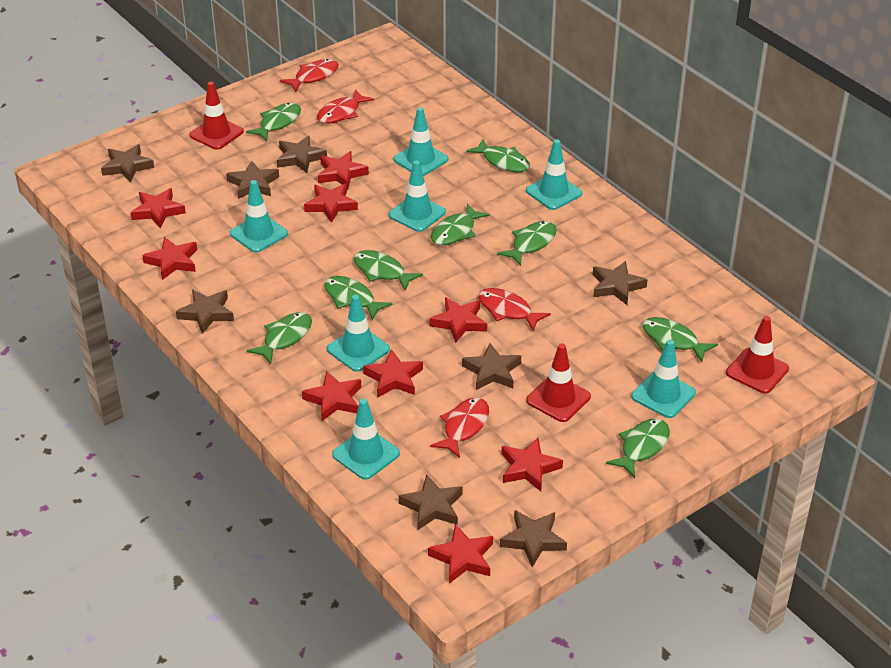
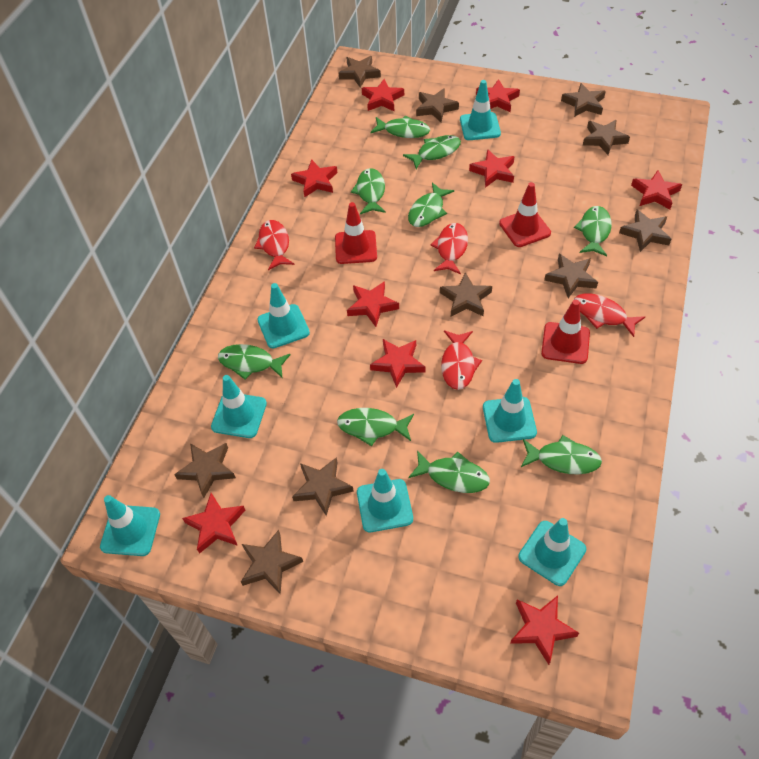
brown star: [101,144,154,183] [176,289,234,334] [226,161,279,199] [277,135,327,173] [399,474,463,530] [462,343,521,390] [500,510,567,567] [593,261,647,305] = 8 -> [174,443,236,498] [241,530,303,595] [292,457,354,516] [339,56,381,87] [416,88,459,122] [440,272,492,316] [544,254,598,298] [561,83,606,117] [583,120,630,155] [619,210,671,252] = 10

